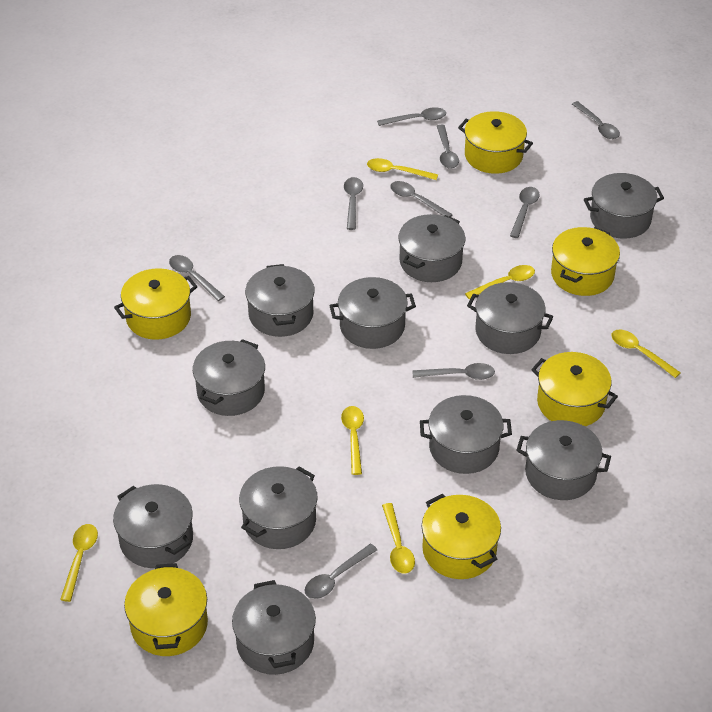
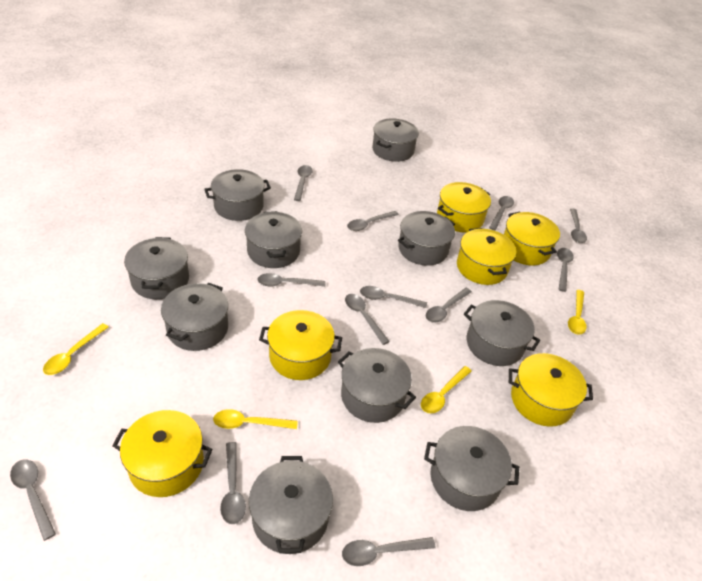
grey pot: [113,484,193,568] [193,339,265,416] [232,580,316,675] [239,466,318,549] [245,264,315,337] [329,277,416,349] [398,214,466,282] [420,395,512,474] [467,282,554,354] [516,420,611,500] [584,173,664,239] = 11 -> [124,237,189,299] [161,282,228,351] [204,169,271,221] [245,211,302,268] [249,456,333,554] [338,348,416,423] [372,119,419,162] [398,211,455,266] [424,426,519,511] [464,300,540,366] = 10
grey spoon: [169,255,225,301] [305,544,377,599] [344,177,363,230] [377,107,446,126] [390,181,453,217] [413,363,495,380] [437,125,459,169] [510,187,540,238] [572,101,620,139] = 9 -> [10,459,56,541] [220,442,246,524] [257,273,325,287] [294,165,313,201] [342,537,436,566] [345,294,390,345] [347,211,399,231] [360,286,427,308] [426,288,472,323] [489,196,514,230] [557,248,574,292] [570,208,587,243] = 12
yellow spoon: [60,524,98,602] [341,406,364,475] [367,158,438,180] [382,503,415,574] [465,265,535,299] [611,329,681,378] = 6 -> [43,323,109,375] [213,409,298,429] [421,366,472,413] [568,290,587,335] = 4

